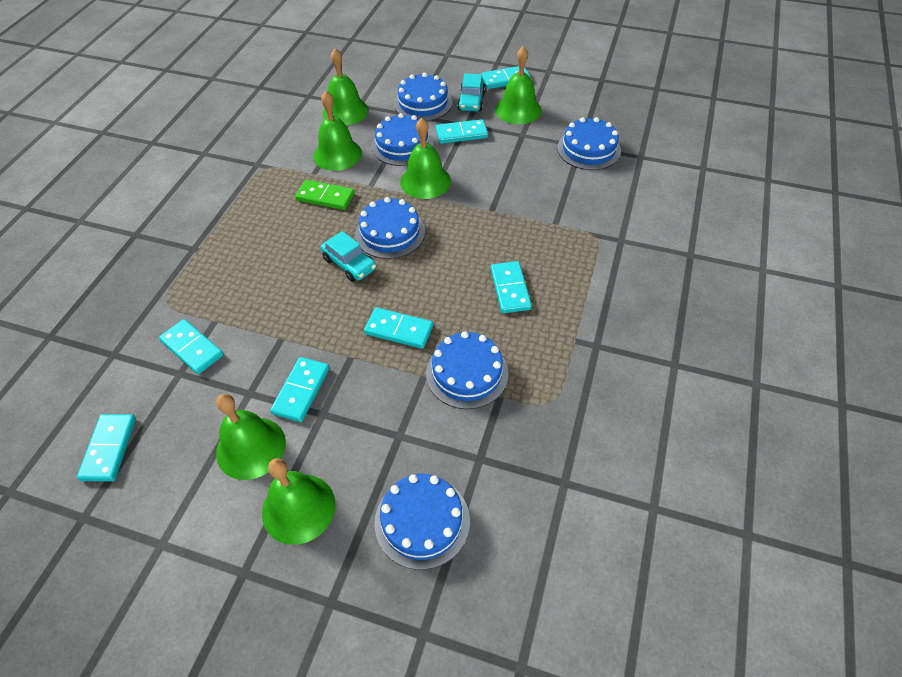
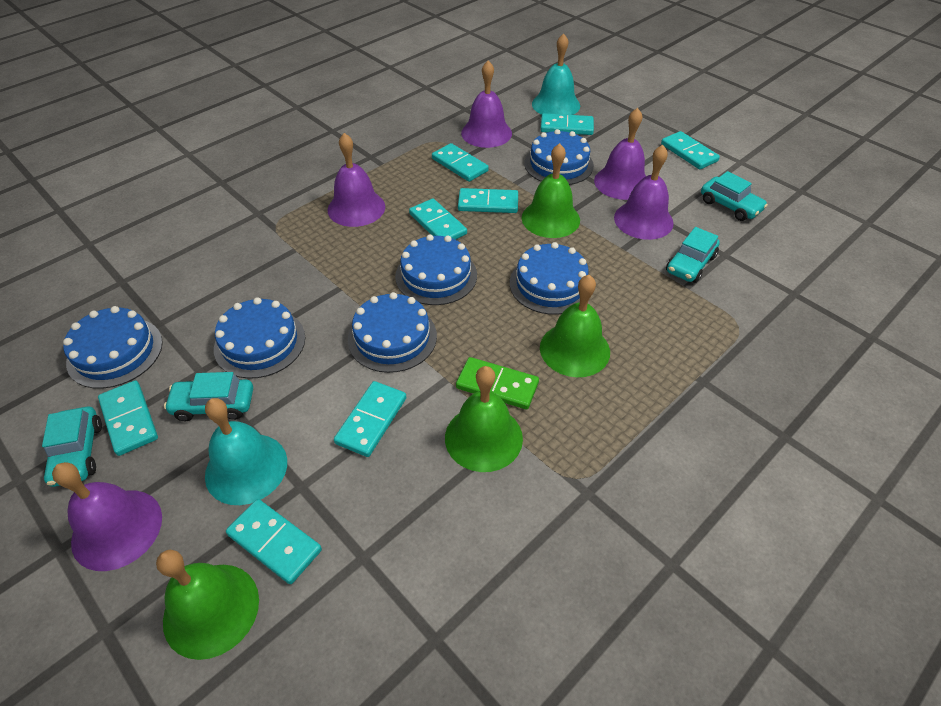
green bell: [216,394,286,480] [262,458,336,545] [313,91,362,171] [323,48,368,125] [400,118,451,199] [495,46,541,124] = 6 -> [156,550,259,660] [445,366,523,472] [522,143,580,238] [540,275,610,377] = 4
purple bell: none = 0 -> [52,462,162,571] [328,133,385,227] [461,60,512,148] [594,108,646,200] [614,145,674,240] = 5
turquoise bell: none = 0 -> [205,398,287,505] [532,33,580,115] = 2
turquoise car: [321,231,376,282] [457,73,486,111] = 2 -> [42,407,102,487] [164,372,253,421] [666,227,720,283] [701,171,768,221] = 4
turquoise domino: [77,414,136,481] [159,319,223,374] [270,357,329,422] [364,307,433,349] [436,119,488,144] [481,66,531,89] [491,261,532,313] = 7 -> [98,380,158,456] [226,499,322,584] [334,381,406,457] [409,199,467,240] [432,143,489,182] [458,188,518,213] [540,113,594,135] [661,131,720,170] = 8

